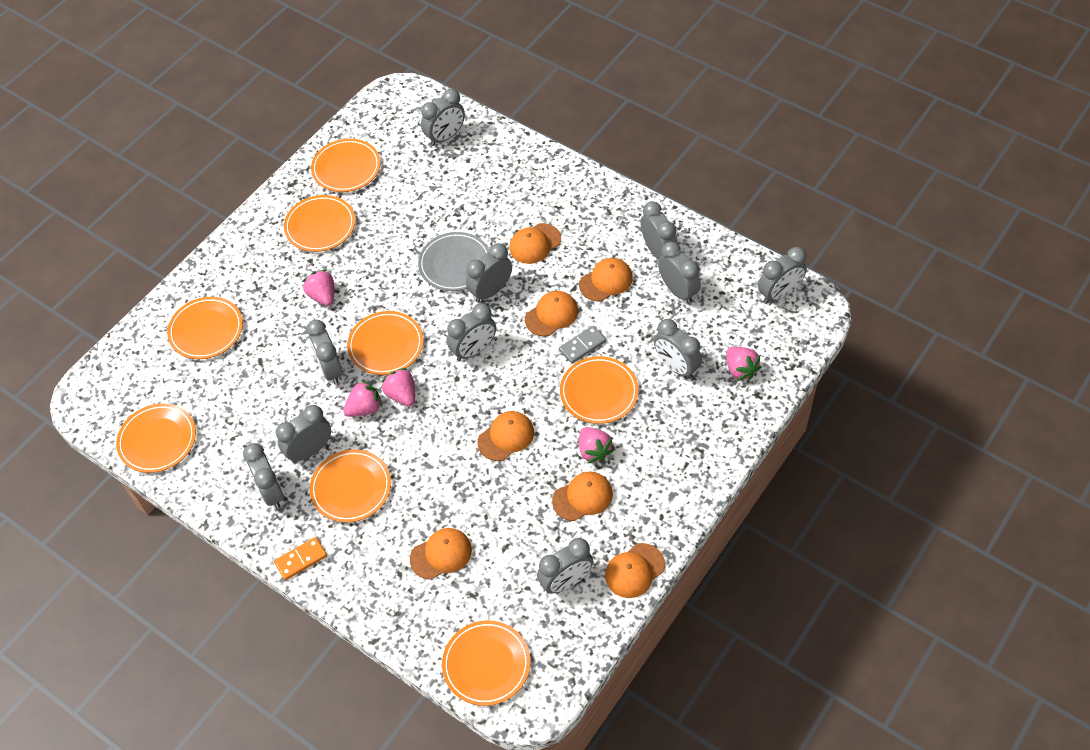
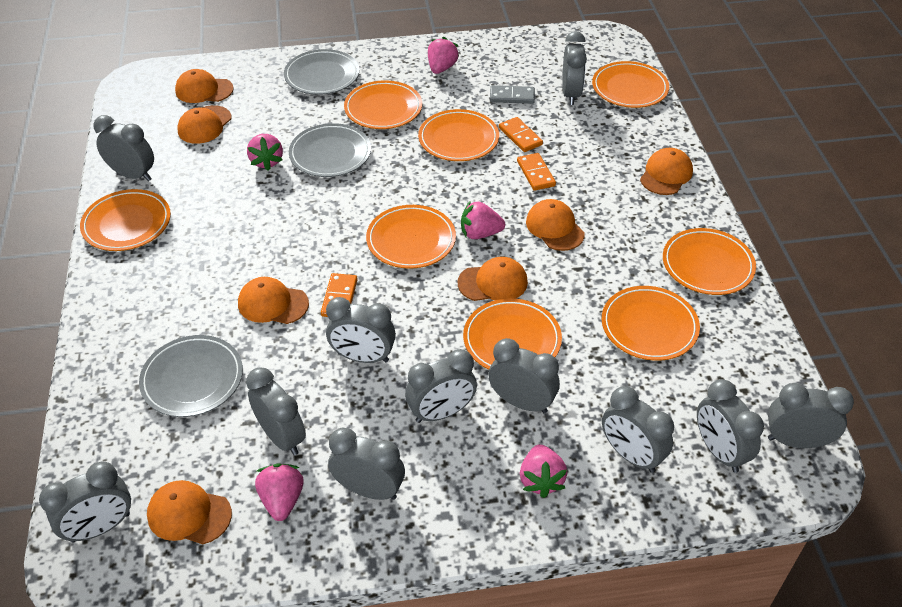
grey plate: [418,232,489,291] = 1 -> [139,335,243,417] [284,49,359,95] [289,123,371,177] = 3
orange domino: [274,537,327,580] = 1 -> [321,273,358,317] [499,117,543,152] [517,153,556,191] = 3

